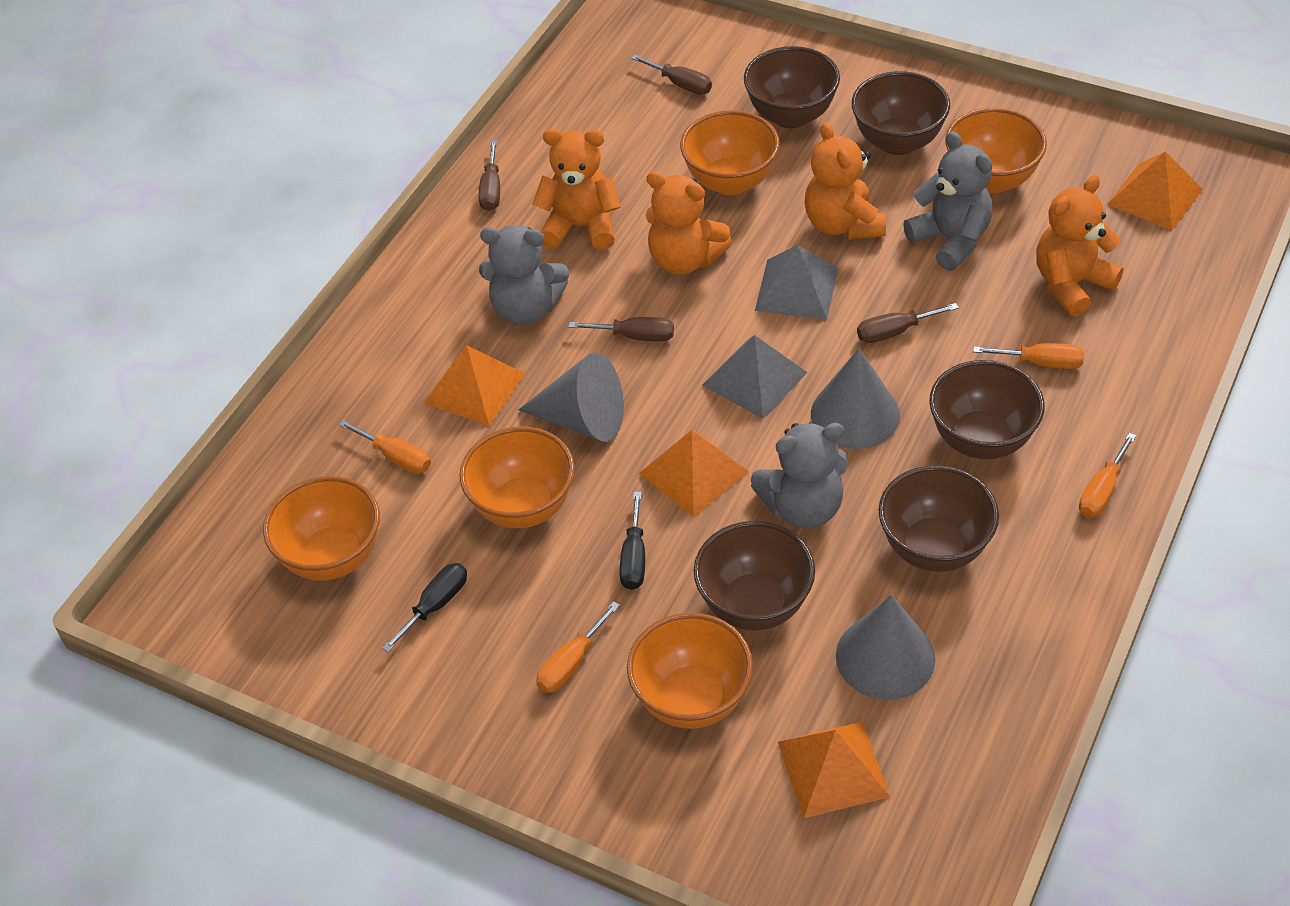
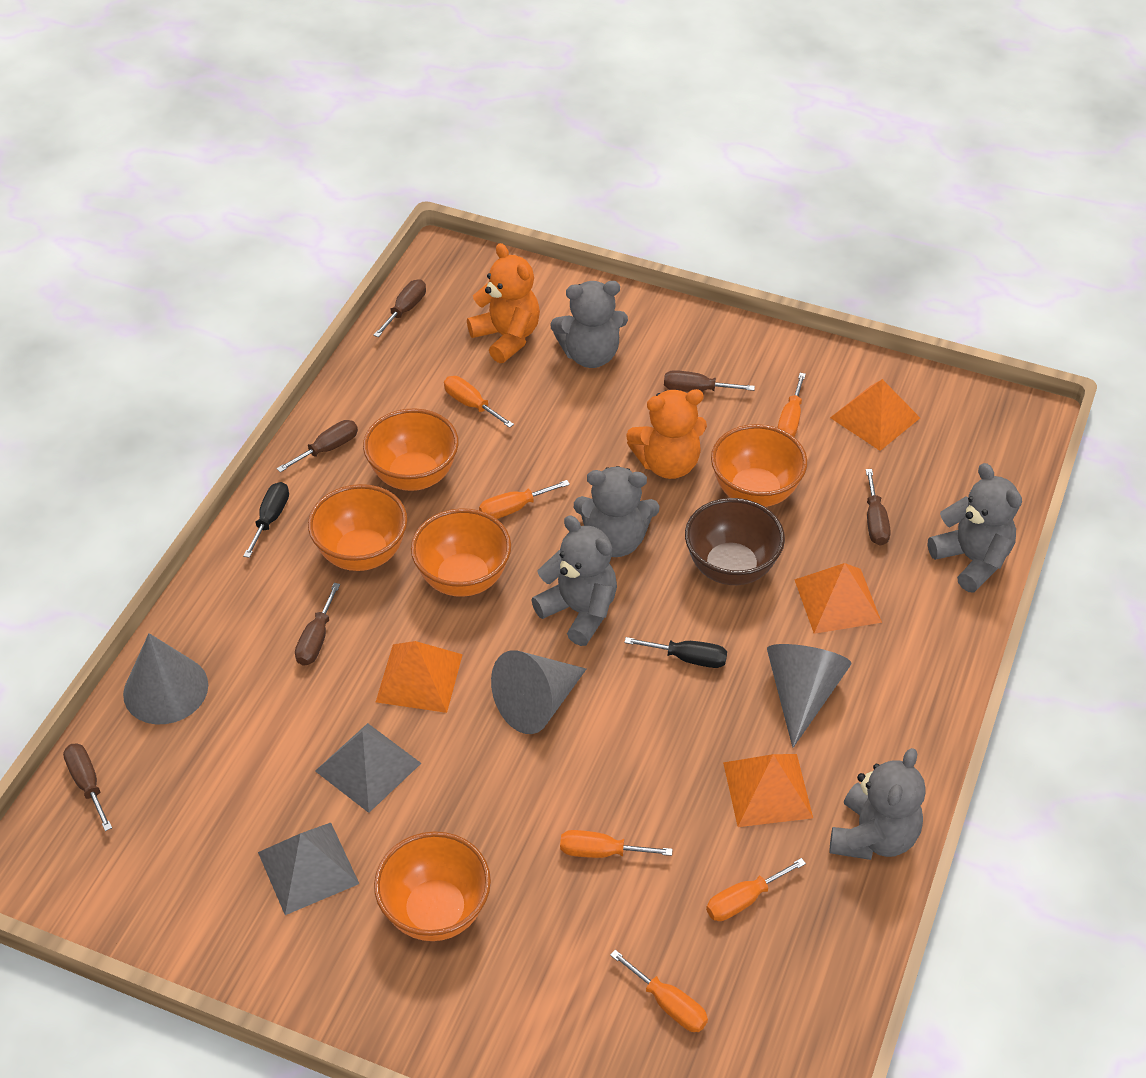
brown bowl: [694,521,815,631] [744,46,840,128] [852,71,950,155] [879,465,999,572] [929,360,1045,459] = 5 -> [685,498,785,585] = 1
brown screwdriver: [479,140,500,211] [569,317,674,342] [631,54,712,95] [857,303,959,343] = 4 -> [63,743,112,831] [276,420,358,472] [295,583,340,666] [373,279,426,337] [664,370,755,392] [866,469,891,546] = 6
grey teddy bear: [479,225,569,325] [751,422,847,528] [903,131,992,271] = 3 -> [532,515,617,646] [550,281,628,368] [574,466,659,557] [829,748,926,860] [928,463,1022,592] = 5
orange screwdriver: [338,420,431,474] [536,601,620,693] [973,343,1084,369] [1079,433,1136,517] = 4 -> [444,376,514,428] [479,480,570,519] [560,830,673,858] [610,950,708,1032] [706,858,806,921] [778,373,806,437] = 6
orange teddy bear: [532,128,620,250] [646,171,732,275] [805,122,886,240] [1036,175,1123,317] = 4 -> [467,243,540,363] [626,389,707,479] = 2

